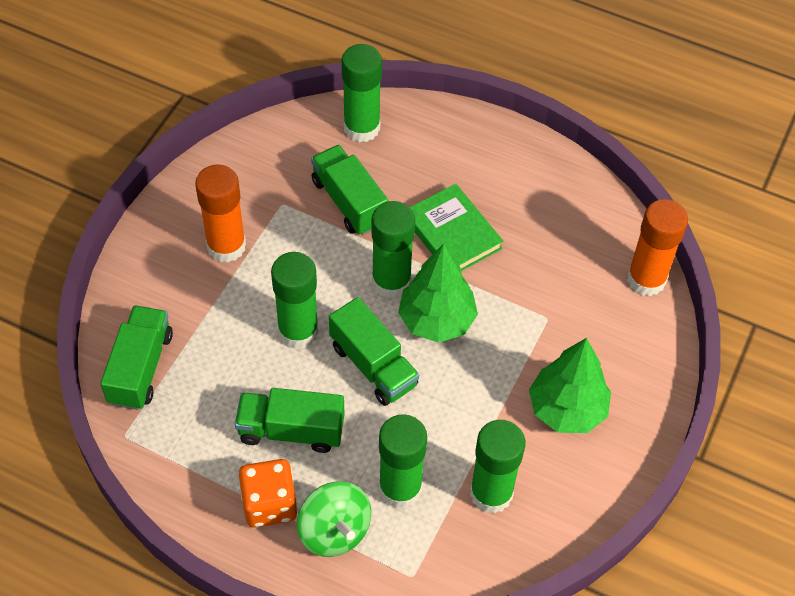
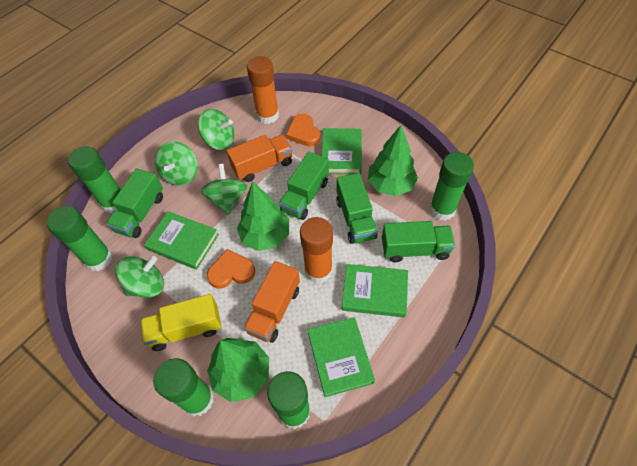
green book: [410,184,503,271] = 1 -> [144,211,219,270] [308,317,375,397] [322,128,362,175] [342,264,408,317] = 4
green spinning top: [297,482,371,557] = 1 -> [115,256,164,298] [155,141,198,186] [198,109,235,150] [201,164,247,215] = 4
green tree: [398,244,478,343] [529,338,611,433] = 2 -> [207,338,269,402] [237,181,289,251] [368,125,418,196] = 3
orange dice: [239,459,298,527] = 1 -> none = 0
orange heart: none = 0 -> [207,249,255,289] [286,114,321,146] = 2
orange truck: none = 0 -> [227,135,293,182] [243,261,300,343] = 2
yellow truck: none = 0 -> [140,294,221,351] = 1

